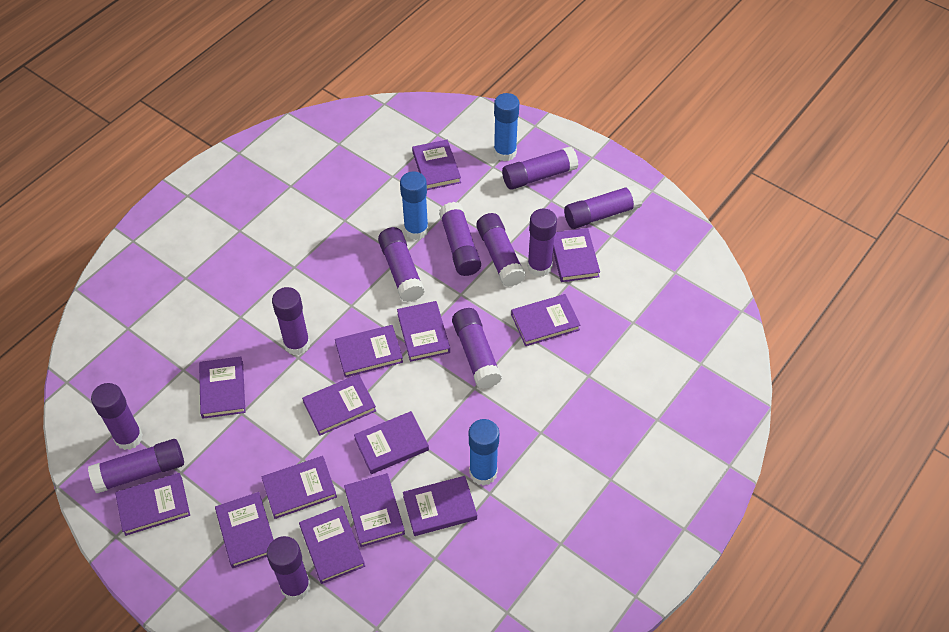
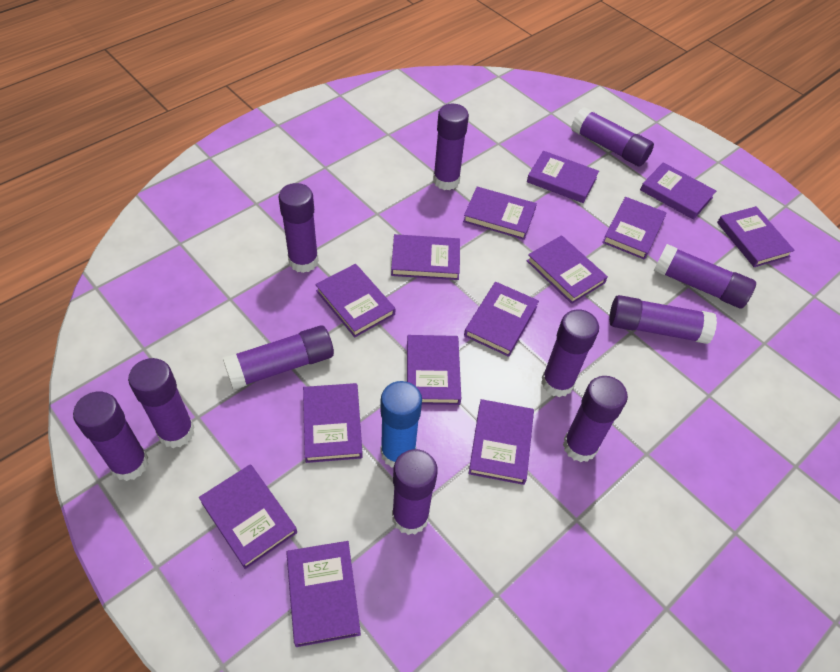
blue glue stick: [400,171,429,240] [469,419,499,486] [494,93,519,161] = 3 -> [380,381,422,468] = 1

